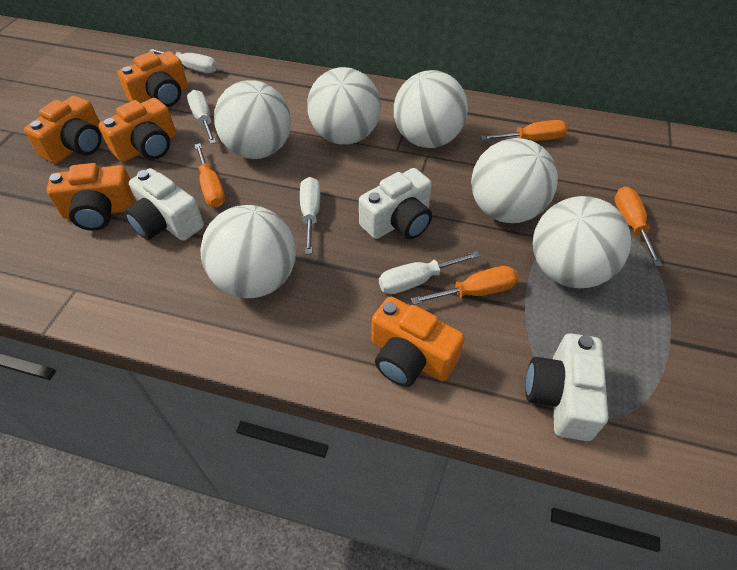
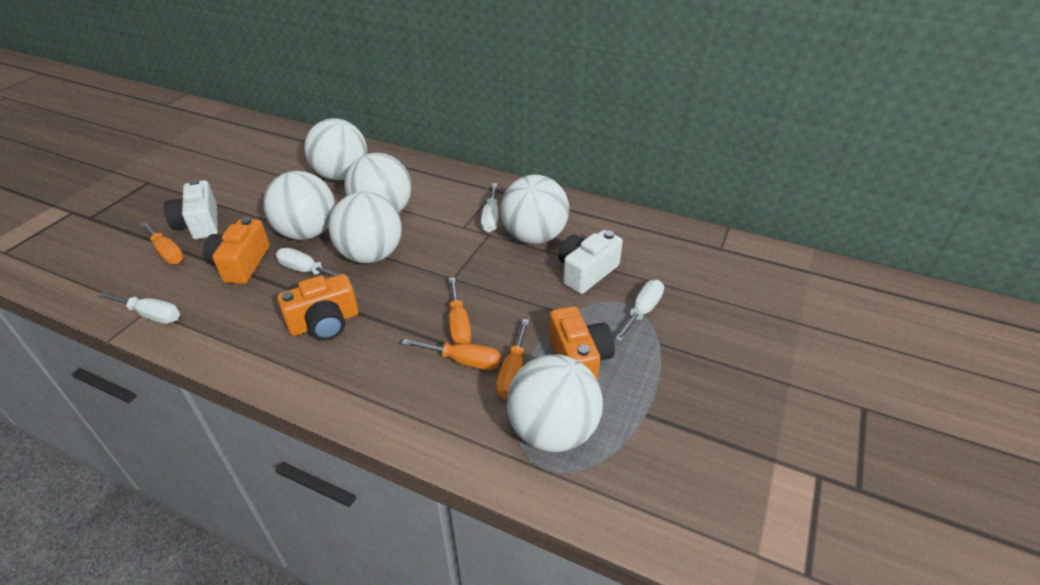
orange camera: [24,96,102,164] [47,163,136,231] [99,98,176,162] [117,51,188,107] [372,296,465,387] = 5 -> [204,217,270,284] [277,274,358,341] [549,306,615,380] = 3
white camera: [124,168,204,241] [359,168,432,239] [525,333,608,441] = 3 -> [164,179,218,240] [558,230,623,294] = 2

